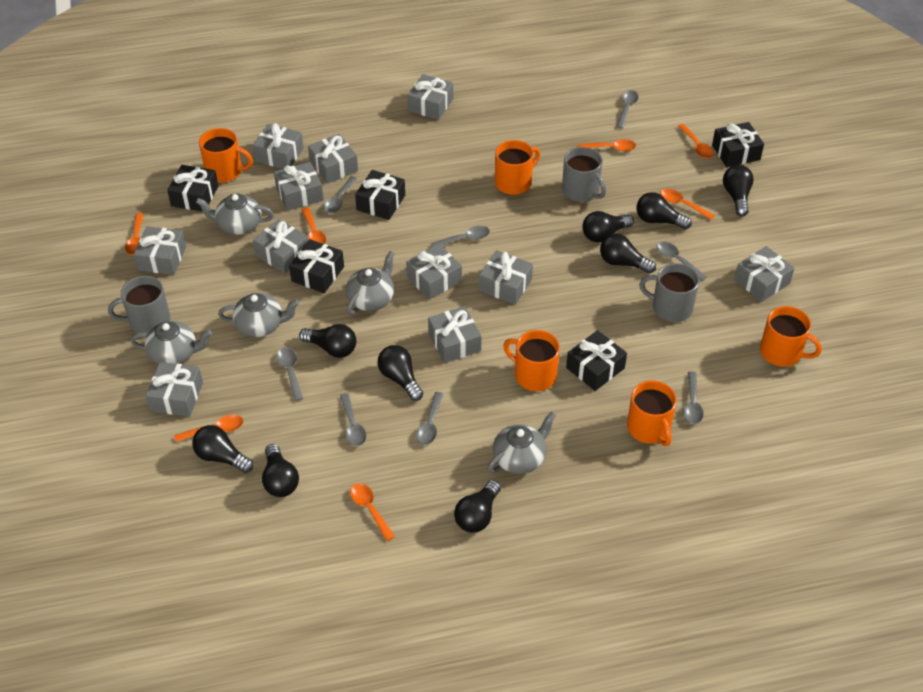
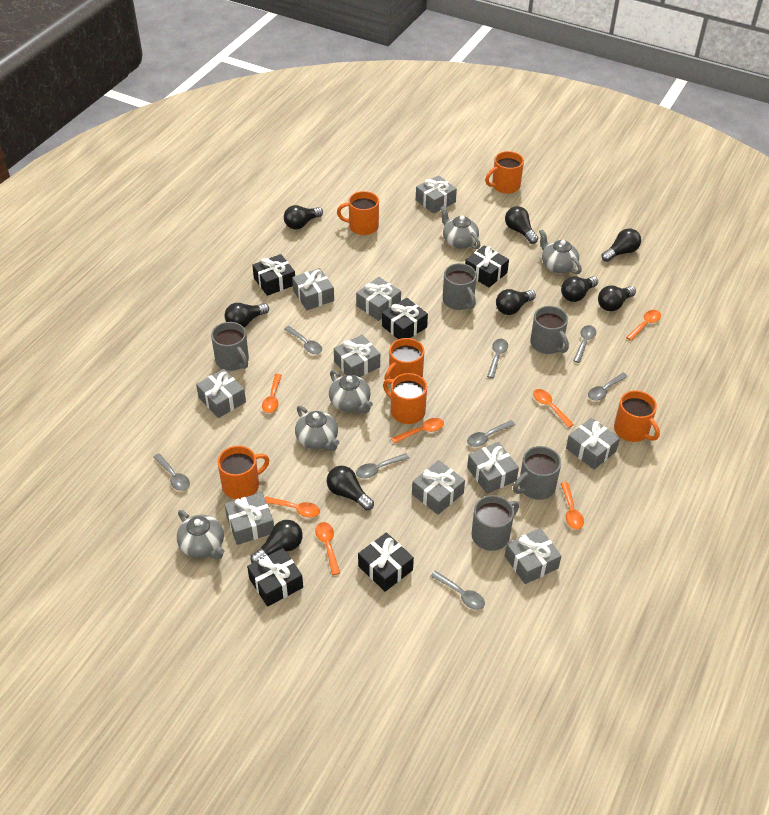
grey gift: [134,226,186,275] [146,362,203,417] [252,123,304,169] [253,219,309,273] [274,162,324,211] [308,134,358,184] [406,244,462,300] [408,74,453,120] [428,306,482,363] [479,250,533,305] [734,246,795,302] = 11 -> [196,369,246,418] [224,492,274,545] [292,268,334,310] [334,335,380,377] [356,277,401,321] [412,460,465,515] [416,175,457,214] [467,442,519,494] [505,528,561,584] [566,418,620,470] = 10
grey mug: [108,276,171,333] [562,147,606,202] [639,263,699,322] = 3 -> [211,322,249,371] [443,263,477,310] [471,495,519,551] [513,446,561,500] [530,306,569,354] = 5
orange mug: [199,128,253,182] [495,140,540,195] [503,330,560,391] [627,380,677,446] [760,306,822,367] = 5 -> [218,446,270,499] [337,191,379,235] [383,373,427,424] [384,338,424,384] [485,151,524,194] [614,390,660,442] = 6

